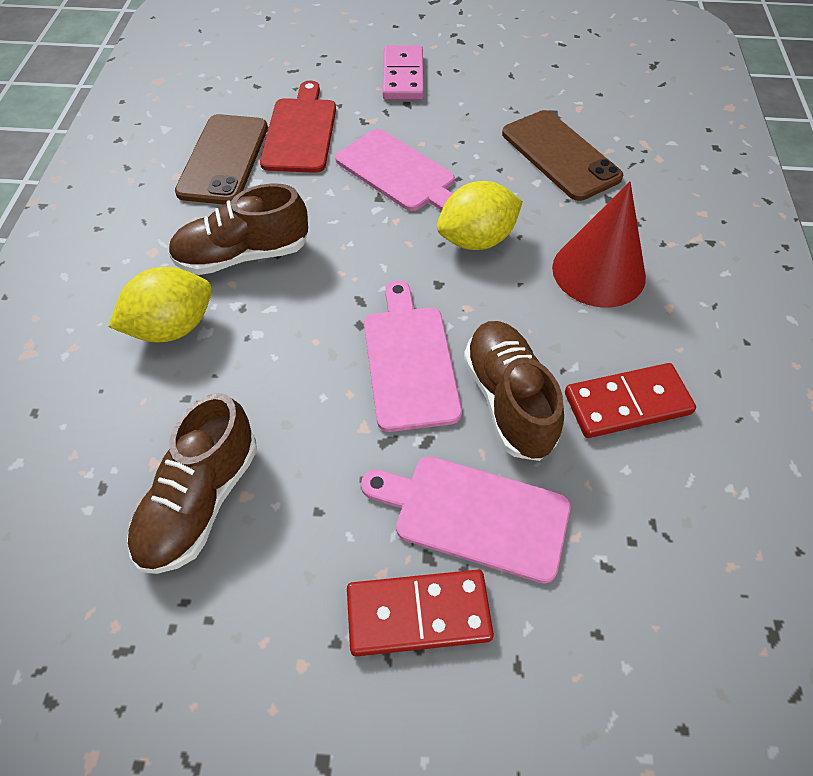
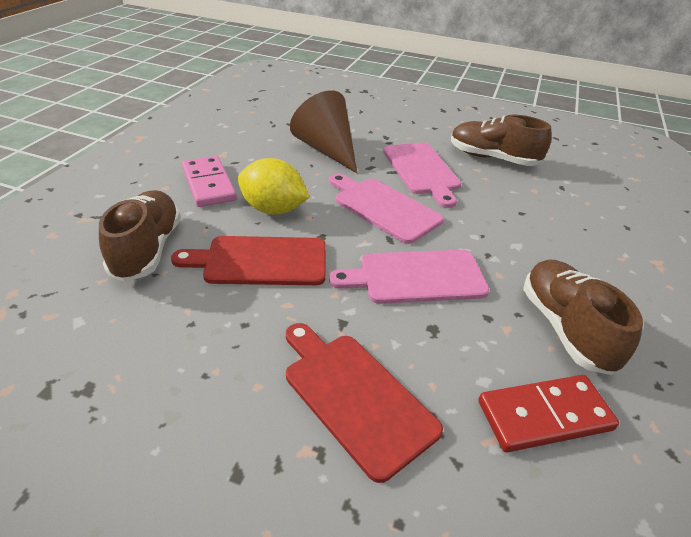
brown cone: none = 0 -> [290,91,357,173] = 1
brown phone: [175,114,268,204] [502,110,623,201] = 2 -> none = 0
red cone: [552,182,646,308] = 1 -> none = 0
red cutting board: [260,80,336,173] = 1 -> [171,236,326,285] [286,323,443,483] = 2
red domino: [347,570,494,656] [565,363,696,438] = 2 -> [478,375,619,452] = 1
yellow lemon: [109,267,212,342] [437,181,523,250] = 2 -> [238,158,309,215] = 1

